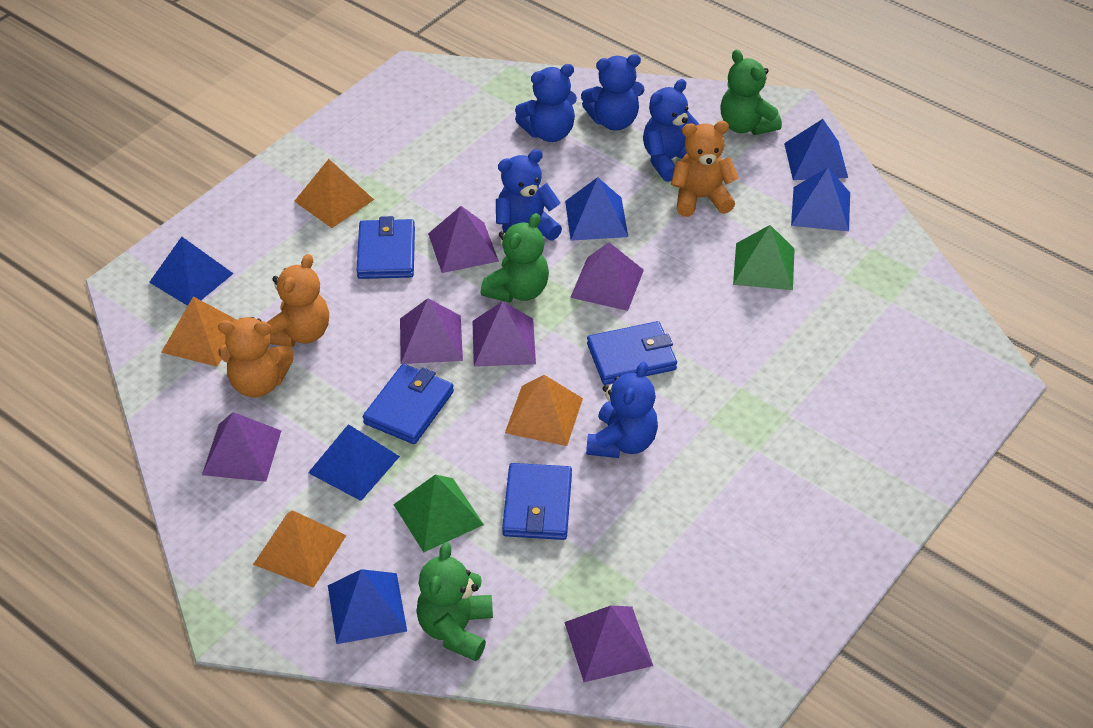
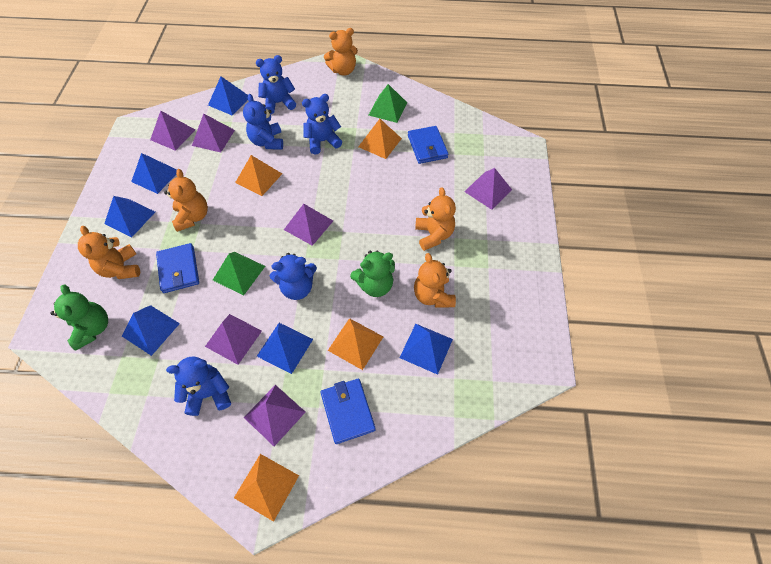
blue wallet: [357,216,415,279] [363,364,454,444] [502,463,572,540] [587,321,677,385] = 4 -> [156,243,199,293] [320,378,376,444] [408,126,448,164] = 3
green teddy bear: [416,542,493,661] [481,213,549,303] [720,50,782,135] = 3 -> [50,285,108,350] [350,251,395,297] = 2
orange teddy bear: [218,317,294,398] [266,254,329,347] [671,121,739,217] = 3 -> [78,226,140,279] [164,169,208,232] [324,28,358,76] [414,253,456,308] [415,187,456,251] = 5

